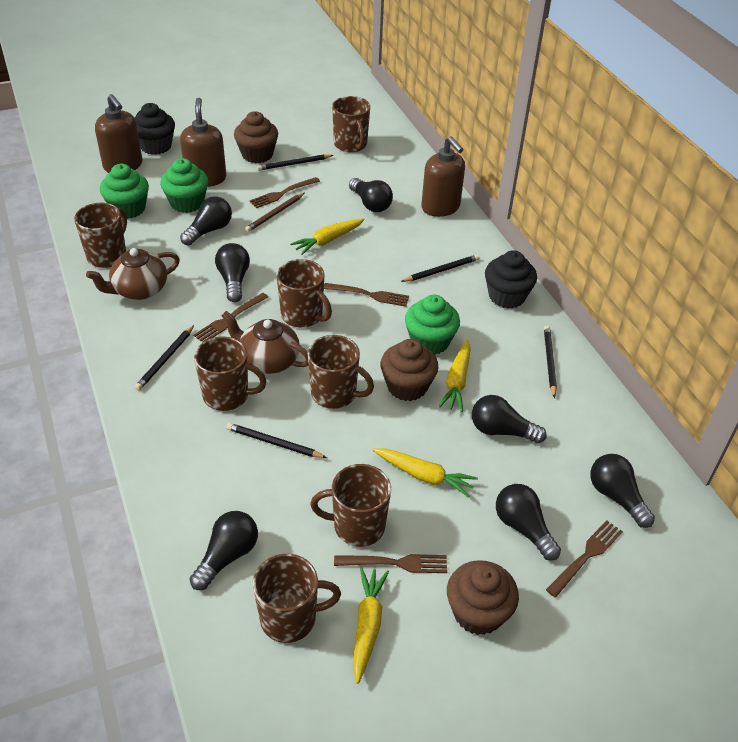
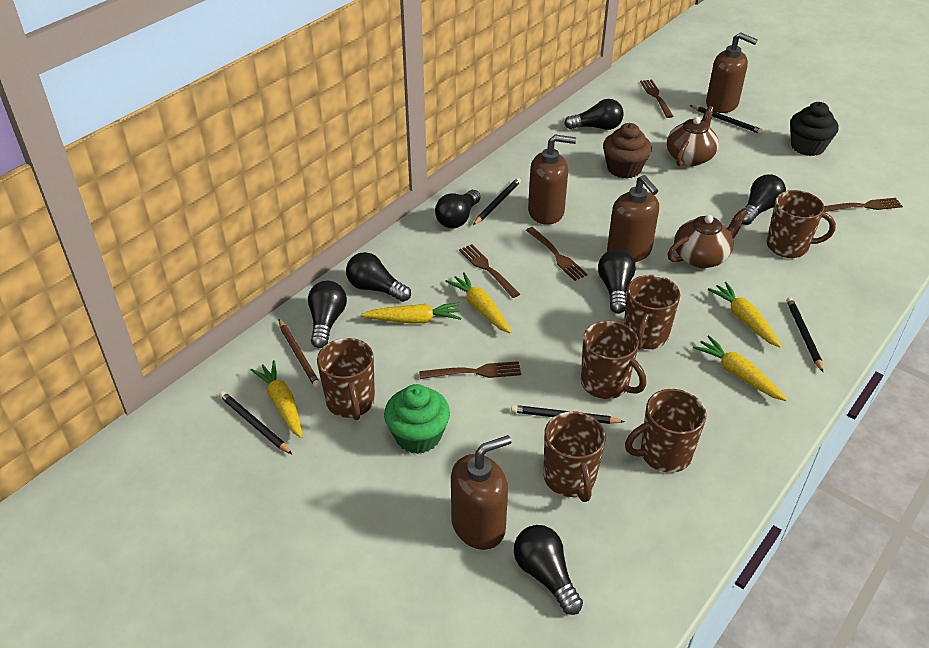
black cupcake: [135,103,175,155] [485,250,537,308] = 2 -> [790,102,839,156] = 1
brown cupcake: [234,111,278,163] [380,339,439,401] [447,560,519,635] = 3 -> [603,123,652,178] = 1
brown mug: [74,203,127,268] [194,337,267,411] [253,554,341,643] [277,259,332,328] [308,335,374,409] [310,464,391,547] [332,96,370,152] = 7 -> [317,338,375,420] [544,411,606,502] [581,321,646,399] [624,275,680,349] [625,389,707,473] [766,190,836,258] = 6
brown soap dispenser: [95,94,142,173] [180,98,226,187] [421,136,465,217] = 3 -> [451,435,512,550] [528,135,576,225] [607,175,659,262] [706,32,758,113] = 4
green cupcake: [100,164,149,219] [160,158,208,213] [405,295,460,355] = 3 -> [384,384,450,454] = 1
yellow carrot: [290,218,365,255] [353,567,389,684] [373,449,478,498] [439,340,471,412] = 4 -> [251,360,303,438] [361,302,461,324] [445,272,511,333] [693,335,787,401] [708,282,782,348] = 5

